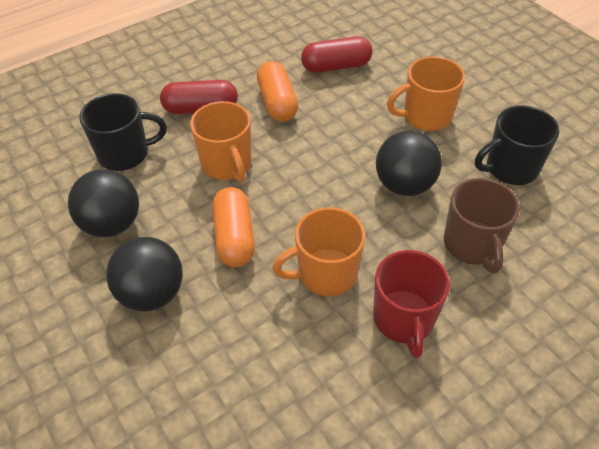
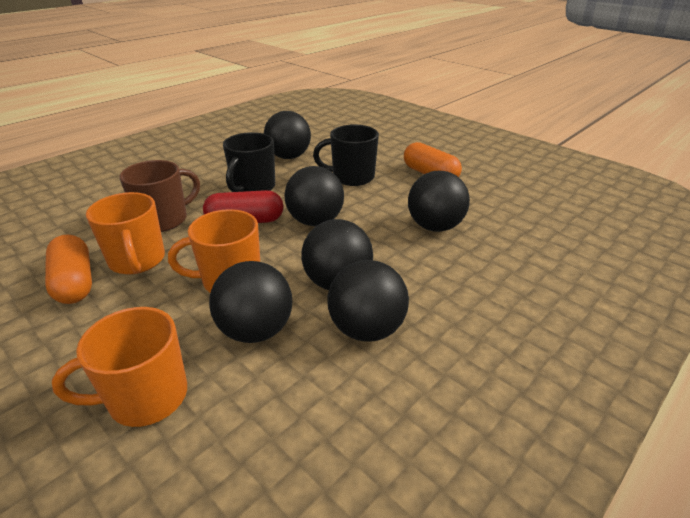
black ball: [68,169,139,237] [106,237,183,311] [376,131,442,196] = 3 -> [209,261,292,343] [264,111,311,159] [284,166,344,226] [301,219,373,290] [328,260,409,342] [408,171,470,232] = 6
red capsule: [160,80,238,114] [301,36,373,73] = 2 -> [203,190,284,223] = 1
red mug: [373,250,450,358] = 1 -> none = 0

